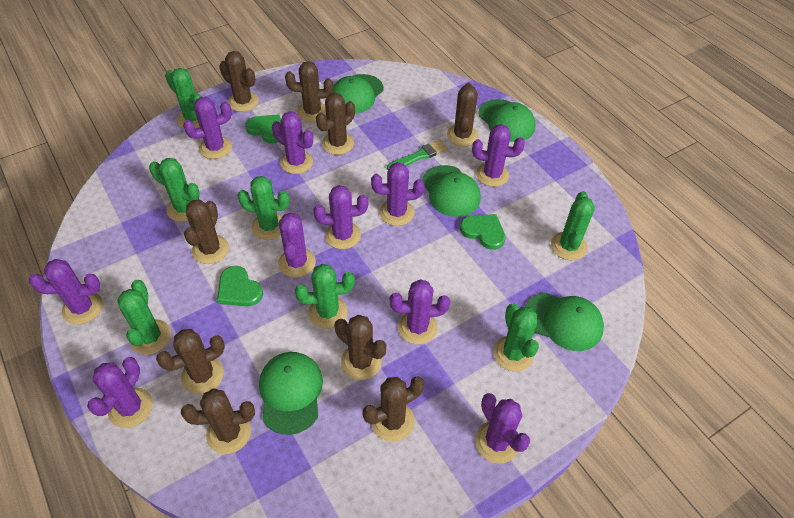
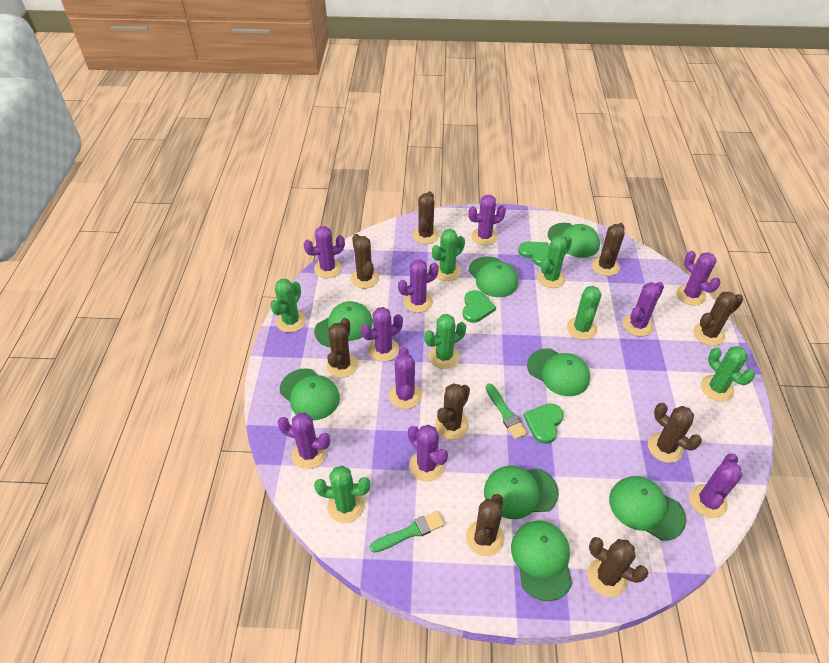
green brush: [387,140,448,170] = 1 -> [370,511,445,553] [486,384,528,439] = 2
green cap: [259,352,323,435] [333,74,384,114] [422,165,481,217] [479,99,536,142] [525,293,604,351] = 5 -> [280,368,340,420] [314,301,373,347] [469,256,519,297] [484,466,559,519] [511,521,572,601] [527,348,590,396] [548,223,600,258] [609,476,686,541] = 8

